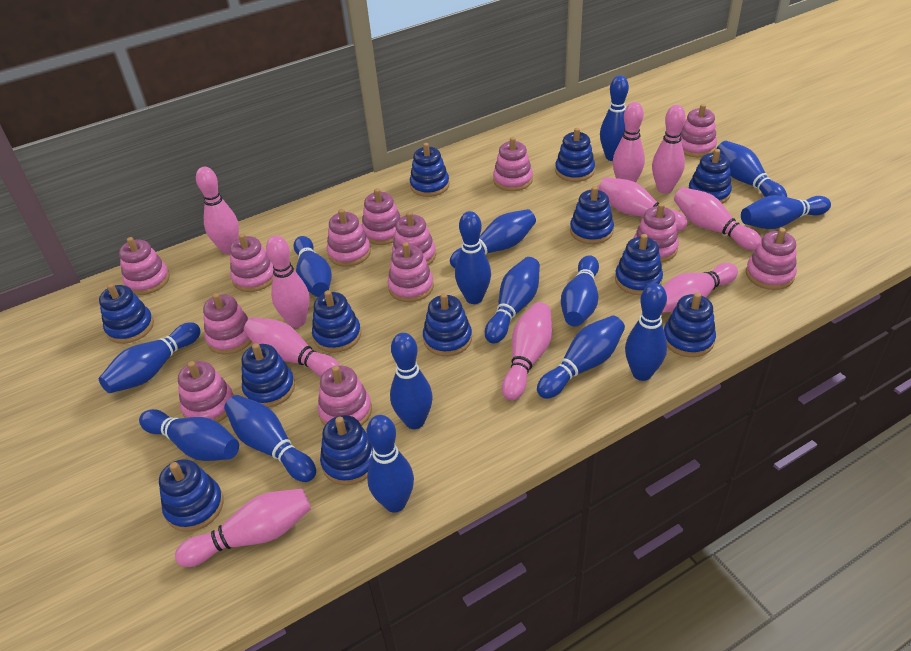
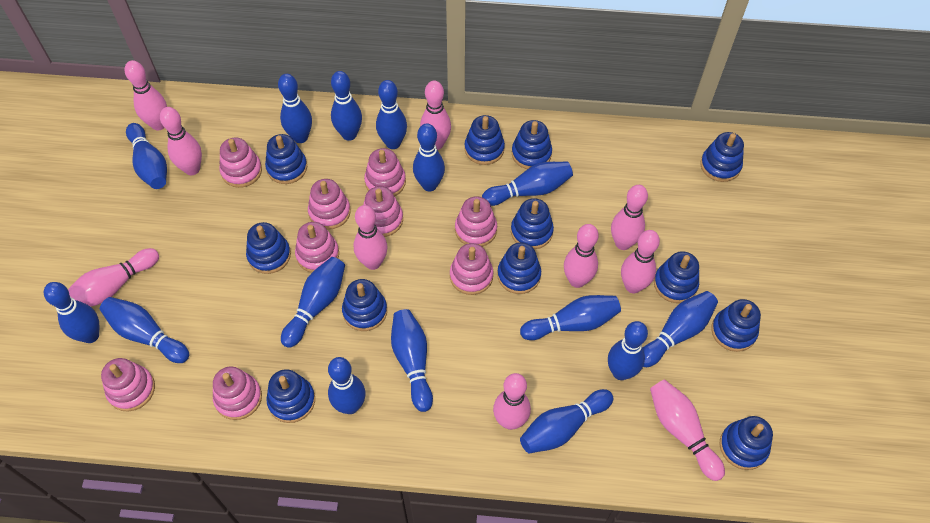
pink stacking toy: [119,237,170,295] [178,361,234,422] [203,293,252,355] [230,234,274,292] [318,366,372,426] [327,209,371,267] [362,188,401,245] [388,242,434,302] [392,211,436,265] [493,137,533,191] [634,203,679,262] [680,104,717,157] [746,228,797,290] = 13 -> [101,358,155,412] [213,366,262,420] [220,138,262,188] [295,222,339,273] [308,179,351,230] [363,186,403,237] [364,148,406,196] [450,243,493,295] [455,196,497,247] = 9

